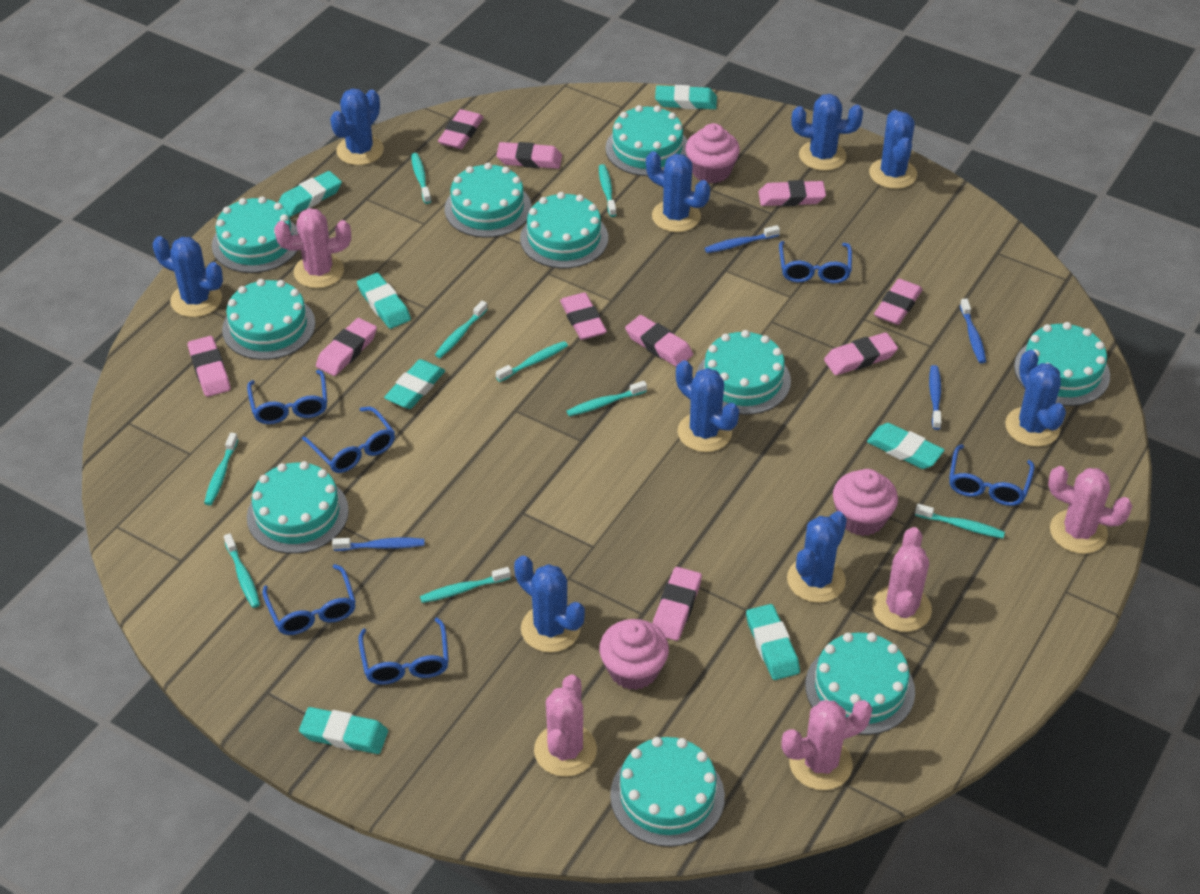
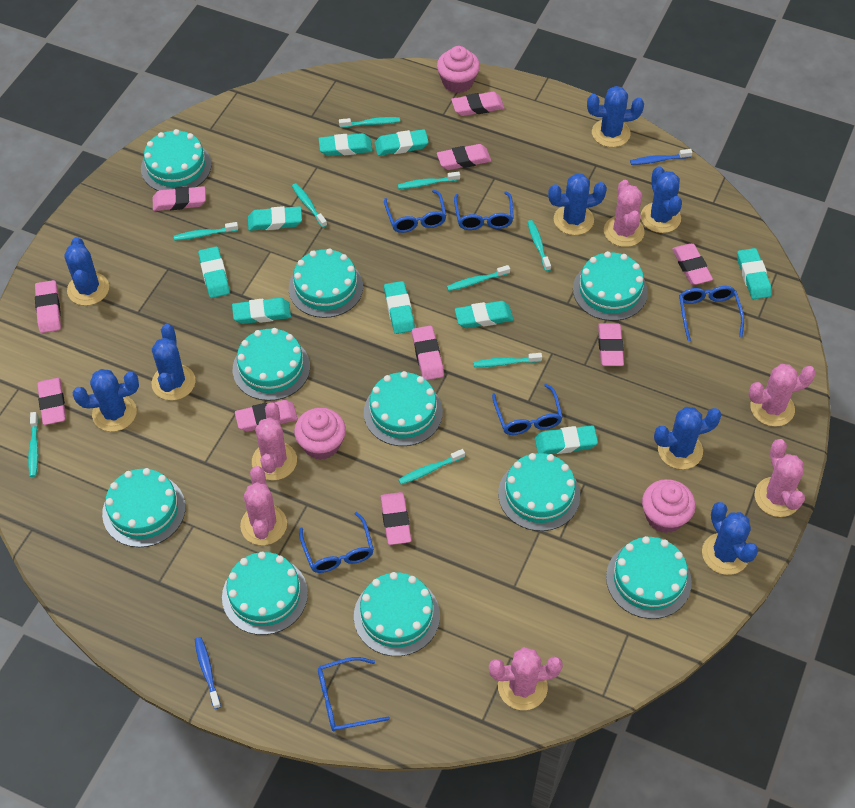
blue cactus: [153,236,223,317] [330,89,384,165] [514,555,585,652] [646,151,710,232] [676,360,739,452] [787,511,847,603] [791,94,863,171] [869,110,917,189] [1005,350,1066,447] = 9 -> [64,237,109,306] [73,369,139,432] [152,324,196,400] [548,173,607,235] [587,86,644,147] [641,166,682,233] [654,407,721,469] [702,502,758,575] = 8
blue toothbrush: [332,538,425,551] [705,225,780,253] [929,365,941,430] [960,298,986,363] = 4 -> [195,637,221,709] [630,149,692,165] = 2
pink cactus: [274,208,351,288] [534,675,597,777] [781,700,872,790] [872,527,932,632] [1048,466,1132,554] = 5 -> [240,466,287,545] [252,402,297,480] [489,647,563,710] [604,180,644,247] [748,364,816,427] [755,439,805,517] = 6
turquoise eraser: [278,171,342,217] [299,707,388,754] [357,273,411,329] [384,359,445,409] [655,85,717,109] [746,604,800,680] [867,423,944,469] = 7 -> [198,247,230,298] [232,298,291,324] [248,206,302,231] [319,133,372,156] [374,129,429,156] [384,281,415,334] [455,301,514,328] [535,426,598,454] [737,248,772,299] = 9

